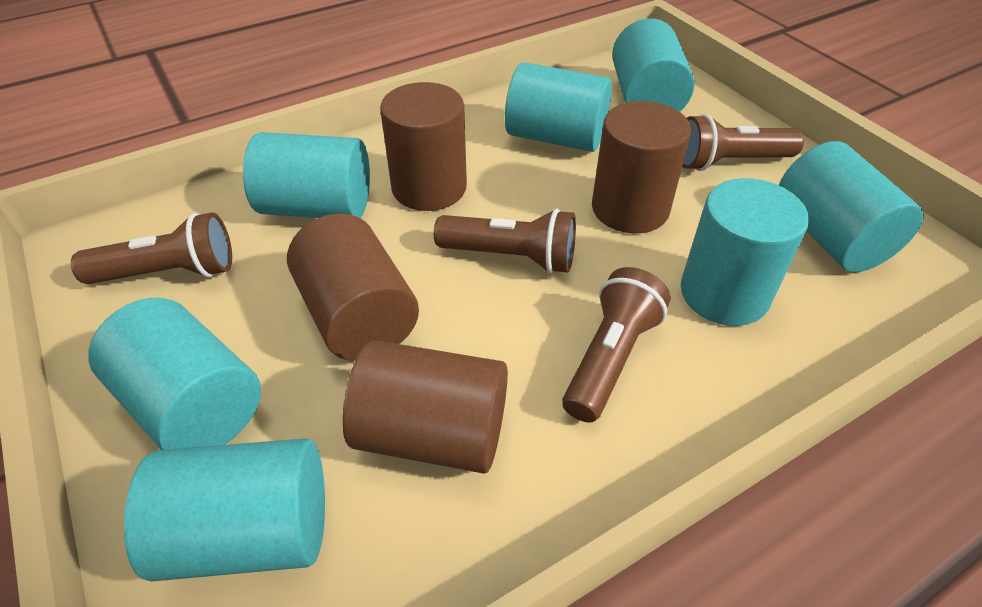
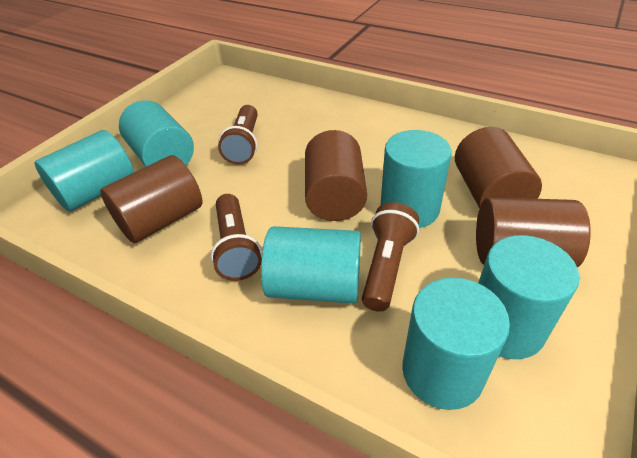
brown flashlight: [71,212,232,284] [434,209,576,274] [562,267,671,423] [682,114,804,171] = 4 -> [211,194,262,281] [218,105,258,165] [362,202,419,312] = 3
turquoise cylinder: [88,298,261,450] [124,438,325,582] [243,132,370,218] [505,62,612,152] [612,18,694,112] [681,178,809,326] [779,141,924,272] = 7 -> [35,130,134,212] [119,100,194,167] [261,226,361,303] [380,130,452,228] [402,278,510,410] [478,235,579,359] = 6

